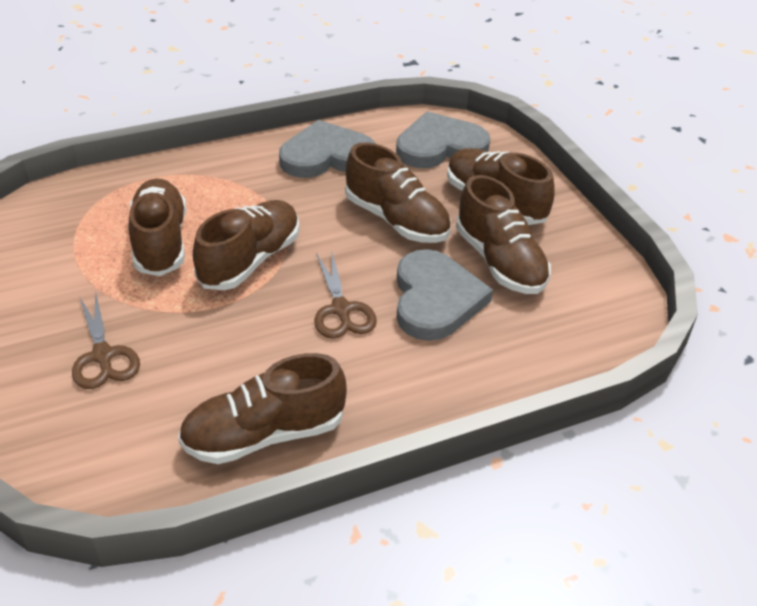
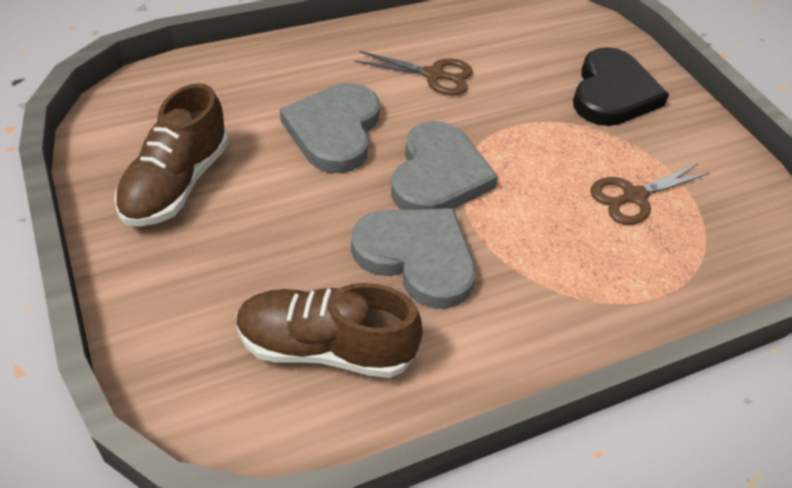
black heart: none = 0 -> [573,47,669,126] = 1
brown shoe: [128,178,186,276] [178,353,347,464] [193,200,299,290] [345,142,451,243] [447,148,555,225] [456,175,551,294] = 6 -> [114,83,229,227] [236,283,423,378] = 2

